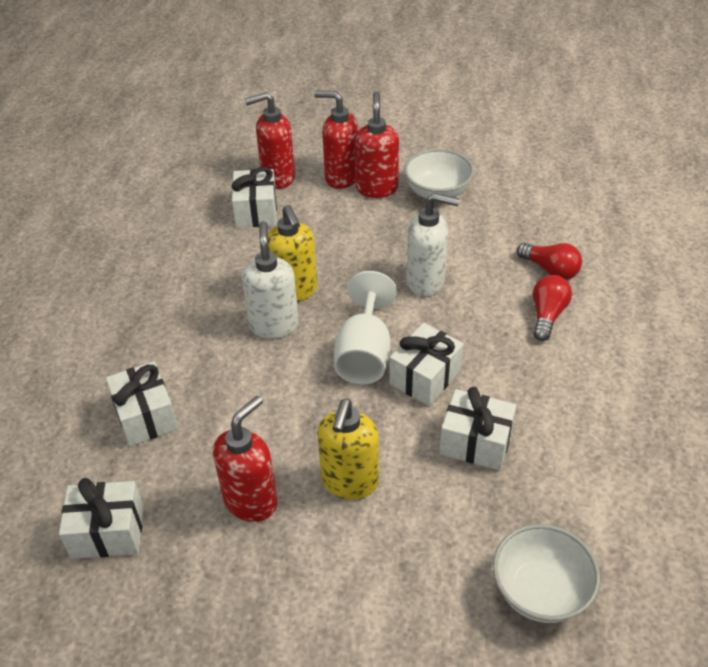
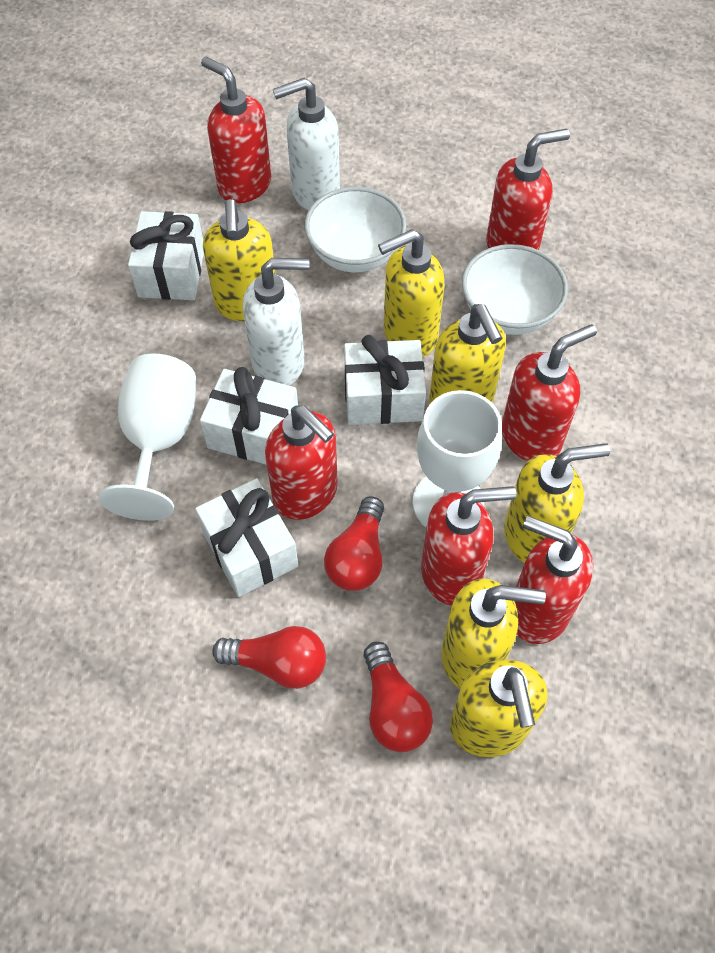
red light bulb: [517,243,582,280] [533,275,572,341] = 2 -> [212,626,326,689] [324,496,384,591] [364,642,433,752] = 3
red soap dispenser: [213,396,278,522] [245,92,295,189] [314,91,359,189] [355,91,399,198] = 4 -> [201,57,271,203] [265,405,338,520] [421,486,516,605] [486,129,570,250] [502,324,597,461] [515,516,593,644] = 6
white gift: [59,478,144,559] [106,361,178,446] [232,167,277,228] [389,323,464,406] [440,387,517,470] = 5 -> [128,211,204,300] [195,478,298,597] [200,367,298,465] [344,335,426,425] = 4
white goblet: [334,271,397,385] = 1 -> [99,353,196,521] [413,390,502,527] = 2
yellow soap dispenser: [268,205,317,302] [317,399,379,499] = 2 -> [203,199,275,321] [378,229,445,357] [429,304,506,403] [441,578,546,689] [450,659,548,757] [504,443,610,563] = 6

